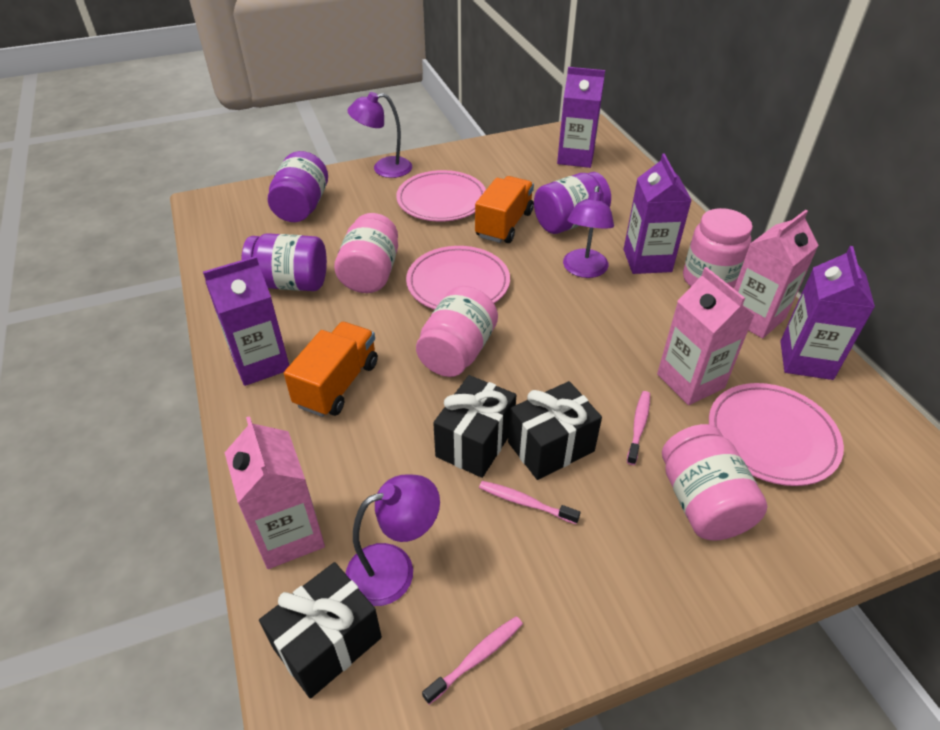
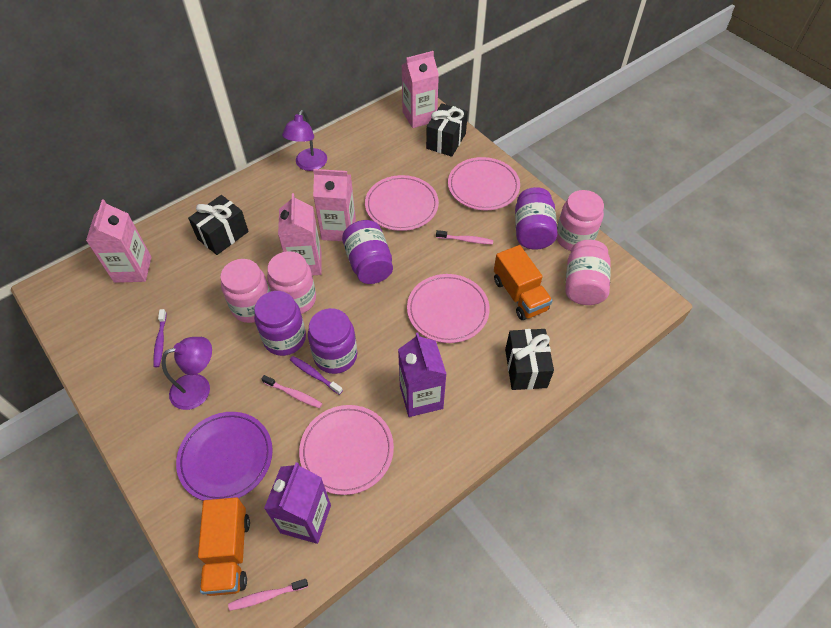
pink carton: [225,416,325,569] [657,267,754,405] [734,210,819,338] = 3 -> [86,199,152,283] [278,193,322,275] [313,169,356,241] [401,51,439,128] = 4
pink plate: [396,170,486,222] [406,246,510,310] [709,383,844,486] = 3 -> [299,405,394,495] [365,175,439,231] [407,274,490,343] [448,157,520,210] = 4
purple carton: [203,256,289,386] [557,67,605,168] [624,154,692,274] [780,246,875,380] = 4 -> [264,462,331,544] [398,332,446,417] = 2
purple jar: [241,233,327,291] [268,151,328,222] [534,172,611,234] = 3 -> [254,291,306,356] [308,308,357,374] [342,220,393,284] [515,187,557,250] = 4
purple lamp: [346,474,440,606] [348,92,412,178] [563,186,614,278] = 3 -> [162,337,212,410] [282,110,327,171] = 2
purple plate: none = 0 -> [176,412,273,501] = 1
purple toothbrush: none = 0 -> [153,309,167,367] [290,356,343,395] = 2

